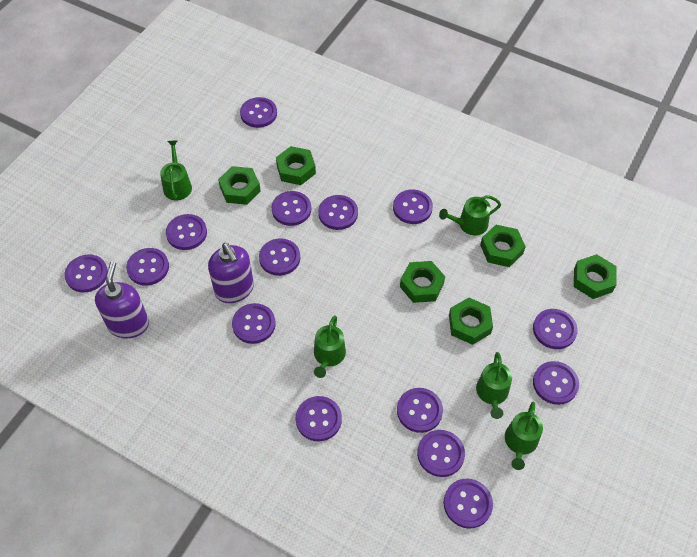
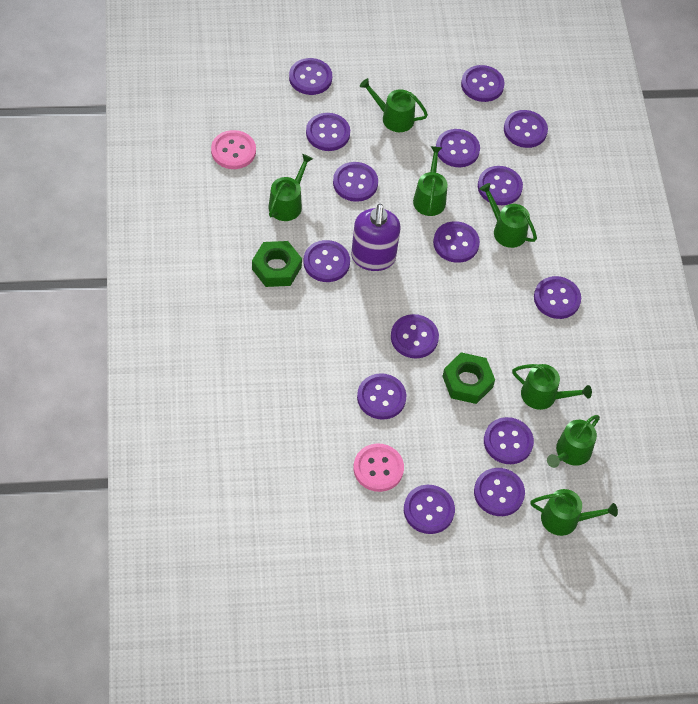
green nut: [218,166,261,205] [276,146,316,185] [400,261,445,303] [449,298,493,345] [480,225,526,267] [574,254,617,299] = 6 -> [252,241,302,287] [442,352,495,404] = 2
green watering can: [160,140,192,200] [314,315,346,378] [439,195,501,235] [476,352,512,419] [505,402,543,470] = 5 -> [269,154,313,221] [360,78,428,132] [413,146,448,216] [479,183,537,248] [512,364,592,410] [530,489,618,536] [547,415,600,468] = 7
pink button: none = 0 -> [211,130,256,169] [353,443,404,492] = 2
purple soap dispenser: [95,261,149,338] [208,243,254,303] = 2 -> [351,204,401,271] = 1

